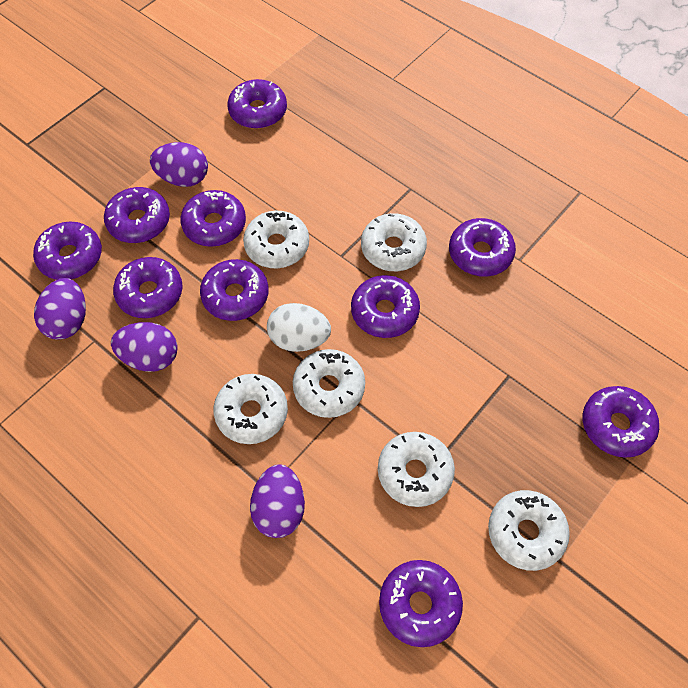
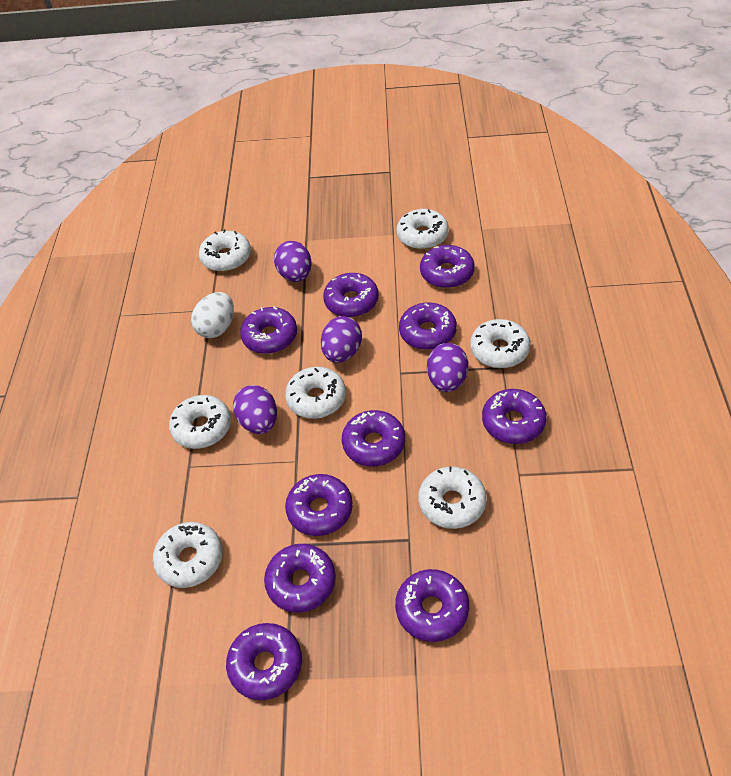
white donut: [213,374,288,444] [243,211,309,268] [293,349,365,418] [361,213,427,271] [378,432,455,507] [488,490,570,571] = 6 -> [153,522,223,588] [169,395,231,449] [199,229,251,272] [285,367,346,419] [397,209,449,249] [418,466,486,529] [470,319,530,368] = 7

